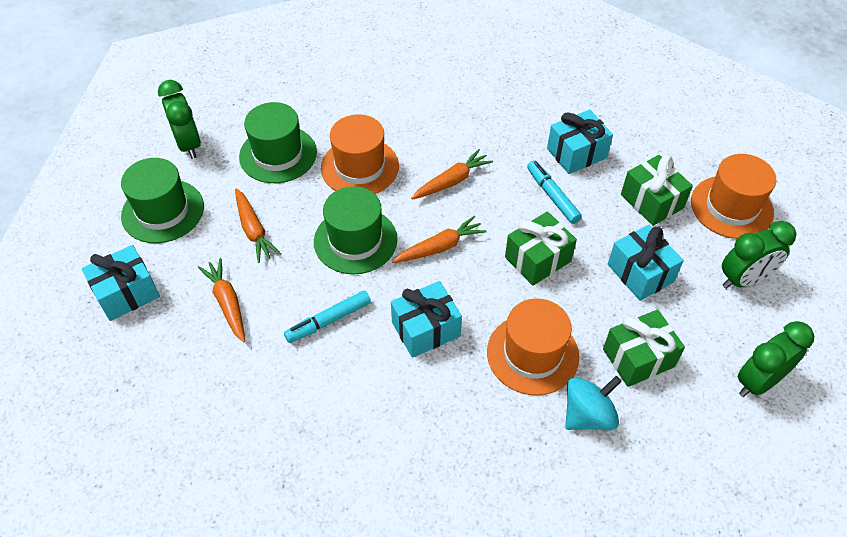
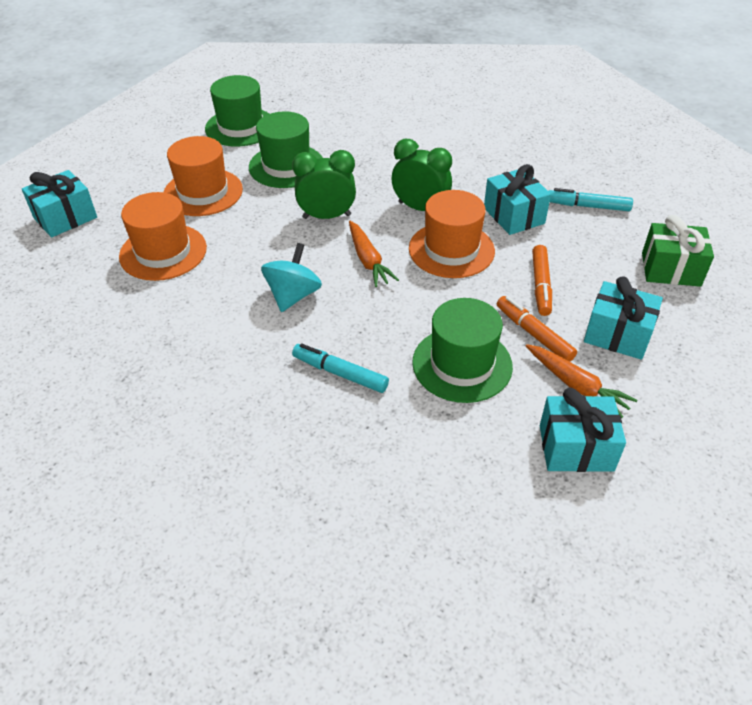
green clock: [158,80,201,159] [722,221,796,289] [737,321,814,397] = 3 -> [292,150,356,219] [391,139,452,211] = 2
green gift: [505,211,577,286] [603,310,685,387] [621,155,693,226] = 3 -> [642,215,714,287] = 1
orange carrot: [198,258,245,343] [235,188,281,263] [392,215,486,263] [411,149,493,200] = 4 -> [349,221,399,287] [526,344,637,418] = 2
orange marker: none = 0 -> [497,296,577,362] [532,245,552,316] = 2

